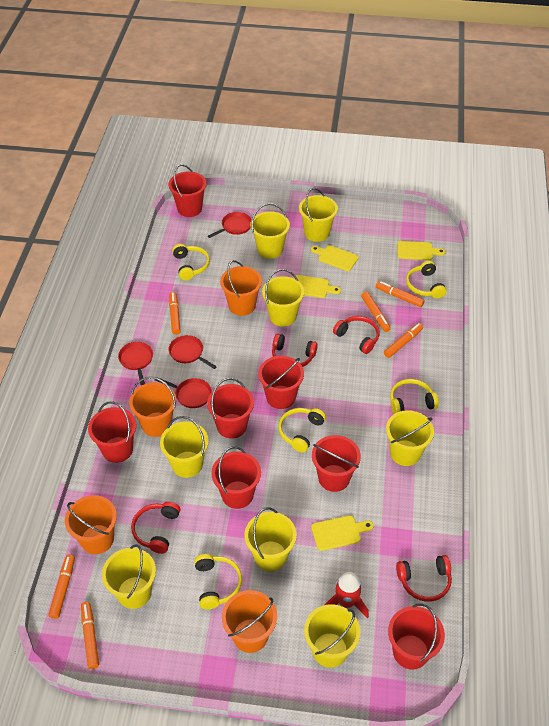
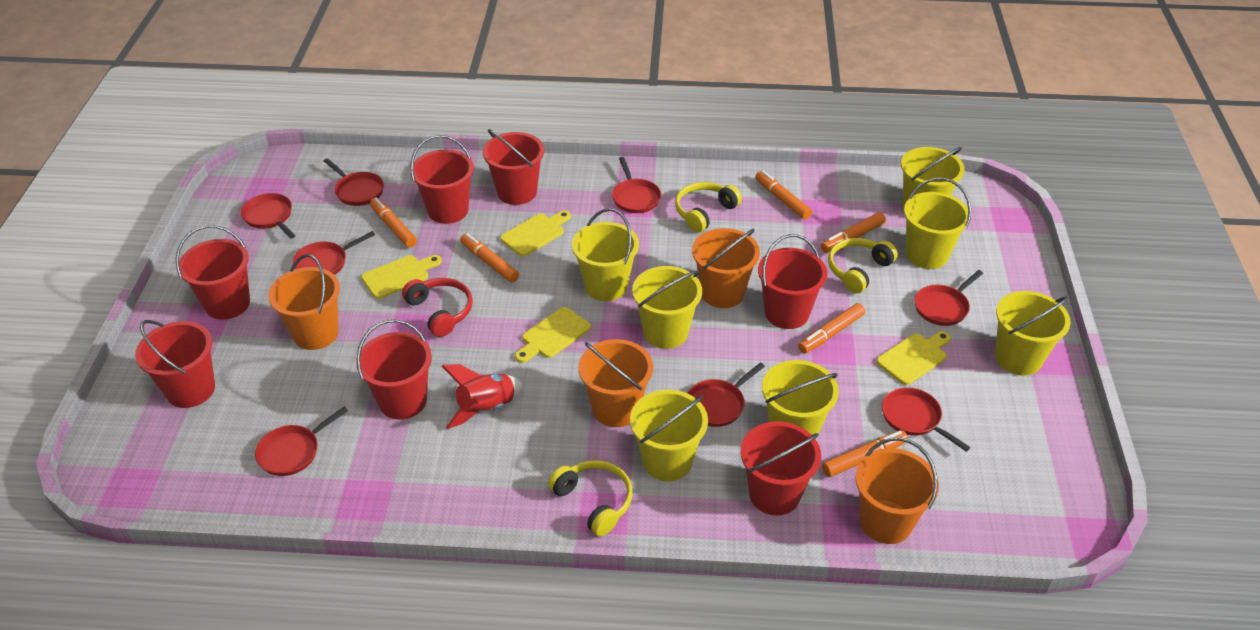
red headphones: [131,502,180,554] [272,334,318,367] [333,316,379,354] [396,555,452,602] = 4 -> [402,278,473,337] = 1
red pan: [118,342,153,385] [155,378,212,408] [169,335,217,369] [208,212,252,238] = 4 -> [241,193,295,239] [255,407,348,476] [293,231,375,275] [324,158,384,206] [612,157,661,213] [687,362,765,427] [882,387,971,452] [915,270,983,326] = 8
yellow bucket: [102,544,156,609] [160,416,209,478] [245,507,297,571] [250,203,290,259] [262,269,304,327] [299,188,338,242] [304,604,361,668] [386,410,434,466] = 8 -> [572,208,639,301] [630,390,708,481] [632,266,702,349] [762,360,839,439] [901,147,965,209] [904,178,971,269] [995,291,1071,376] = 7
yellow headphones: [172,244,210,280] [194,554,242,609] [278,408,326,453] [390,379,439,414] [406,261,447,299] = 5 -> [548,460,633,536] [675,182,742,232] [828,238,898,293] = 3

